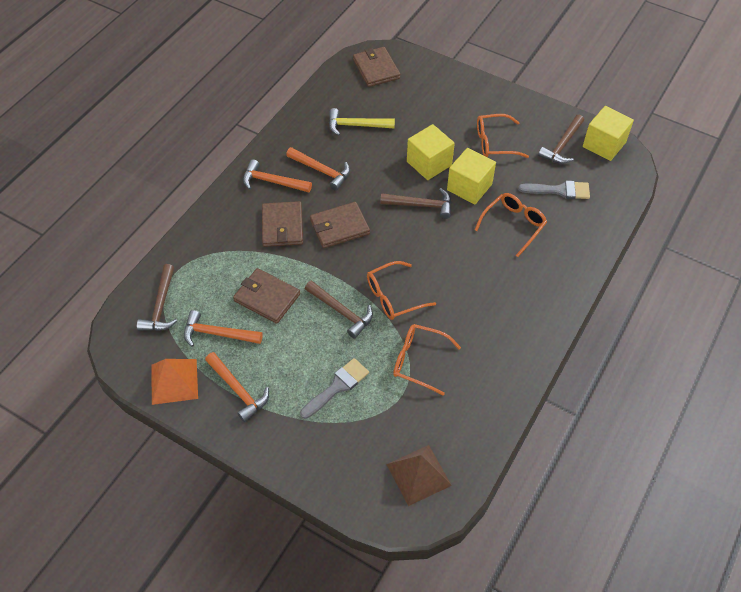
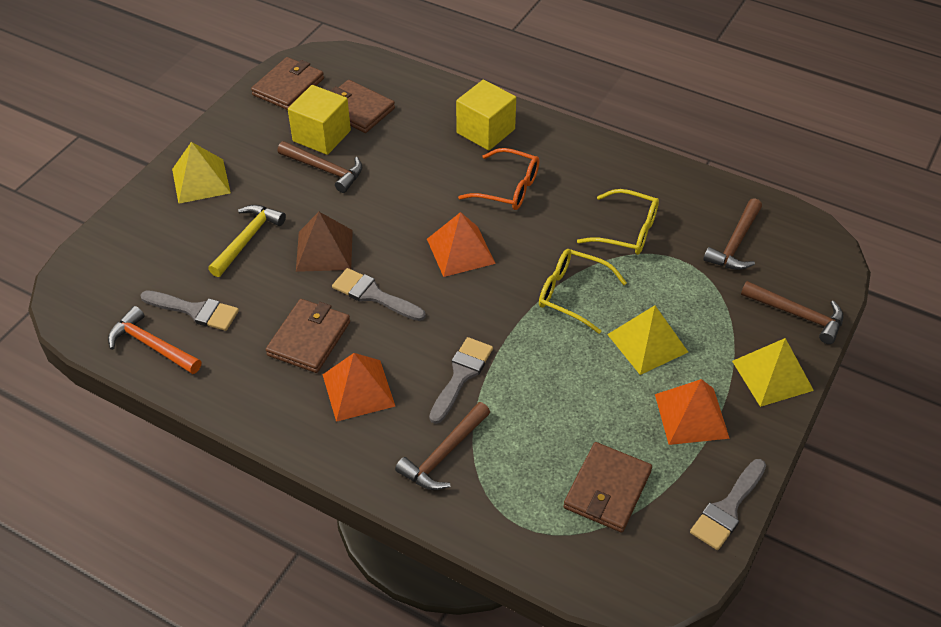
grey brush: [300,358,369,419] [518,181,590,199] = 2 -> [140,290,239,331] [332,268,426,321] [429,337,493,424] [690,459,766,550] = 4
orange glasses: [367,261,436,320] [393,324,461,395] [475,193,547,257] [477,114,529,158] = 4 -> [458,148,539,210] = 1
orange hammer: [184,310,263,347] [205,352,269,422] [243,159,312,192] [286,147,350,191] = 4 -> [108,306,201,374] = 1
orange pyramid: [151,359,198,405] = 1 -> [323,353,395,422] [427,212,496,277] [655,379,730,445] = 3
yellow cube: [407,124,455,180] [447,148,496,205] [583,106,634,161] = 3 -> [288,85,351,155] [456,80,516,151] = 2
yellow glasses: none = 0 -> [539,249,627,334] [577,189,659,255] = 2
yellow pyramid: none = 0 -> [172,142,231,204] [607,305,688,375] [732,338,814,407] = 3

